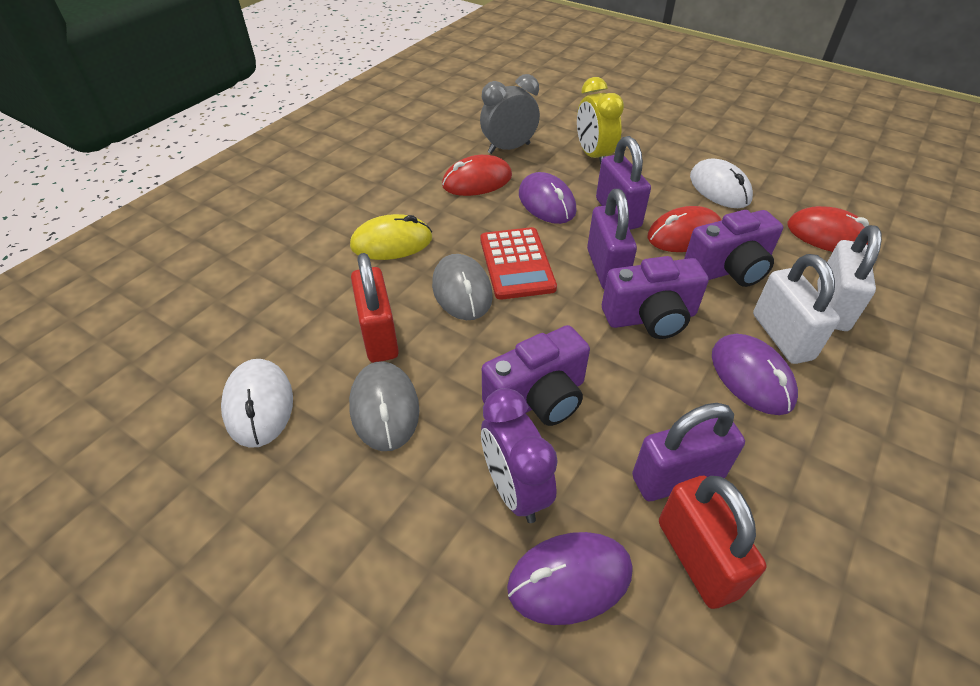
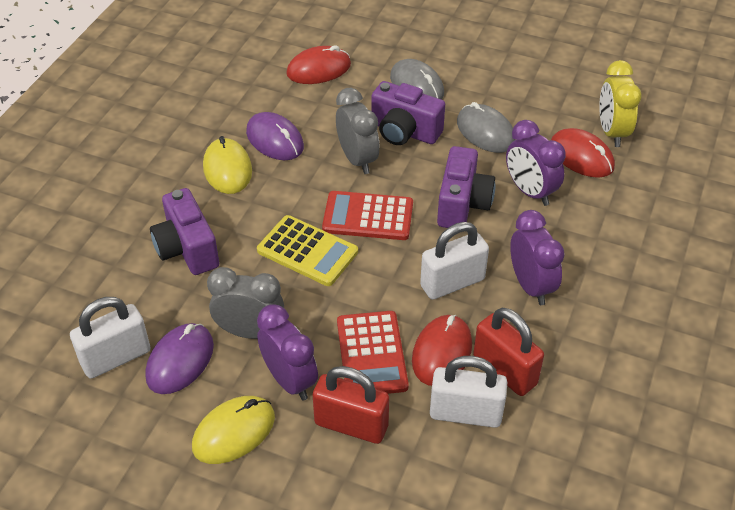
grey clock: [480,74,540,154] = 1 -> [207,267,284,339] [336,88,379,174] = 2
purple clock: [481,388,558,523] = 1 -> [257,304,318,401] [506,120,566,206] [510,210,565,305] = 3
purple mouse: [507,532,633,625] [519,172,577,224] [712,334,798,415] = 3 -> [145,323,214,394] [246,112,304,160] = 2
purple padlock: [587,189,637,289] [596,136,651,230] [632,403,745,501] = 3 -> none = 0
red calculator: [480,227,557,300] = 1 -> [322,191,413,240] [337,311,409,394] = 2
white mouse: [221,359,293,448] [690,158,753,208] = 2 -> none = 0
white padlock: [753,254,840,364] [817,225,882,331] = 2 -> [70,297,151,379] [420,222,489,300] [430,356,507,428] = 3
yellow calculator: none = 0 -> [257,215,358,286] = 1
yellow mouse: [350,214,432,260] = 1 -> [192,396,275,464] [203,136,252,194] = 2

